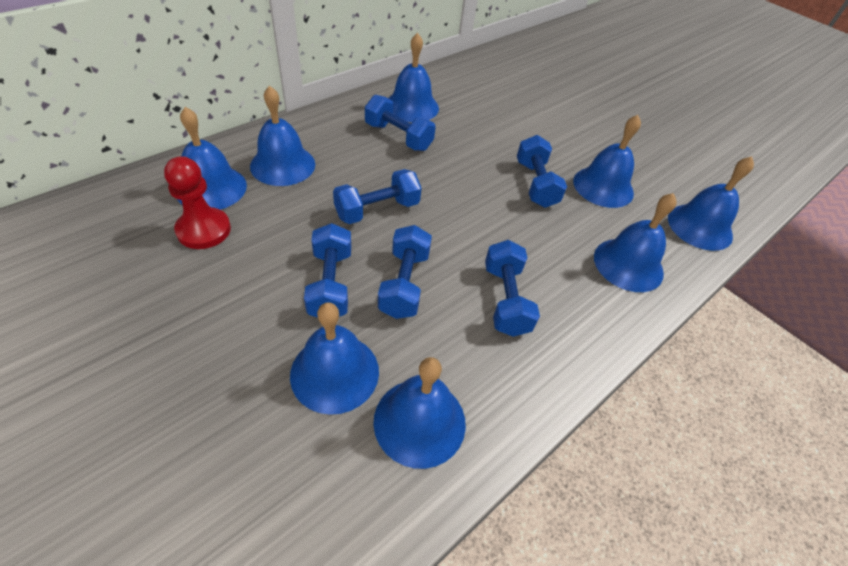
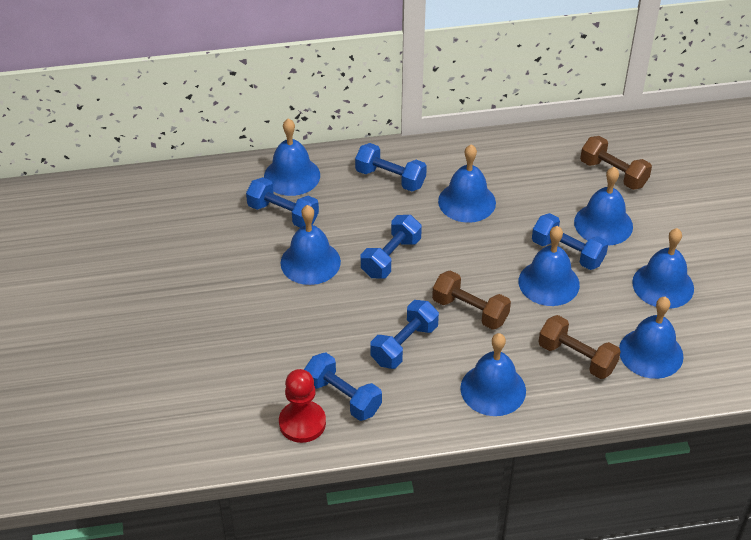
brown dumbbell: none = 0 -> [432,270,511,330] [538,315,621,379] [580,136,652,190] = 3

